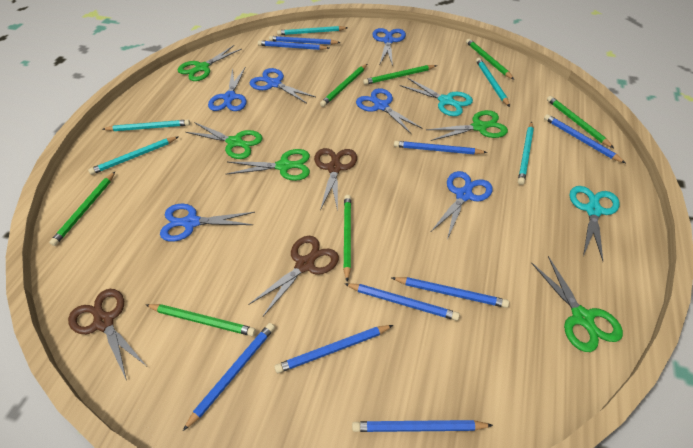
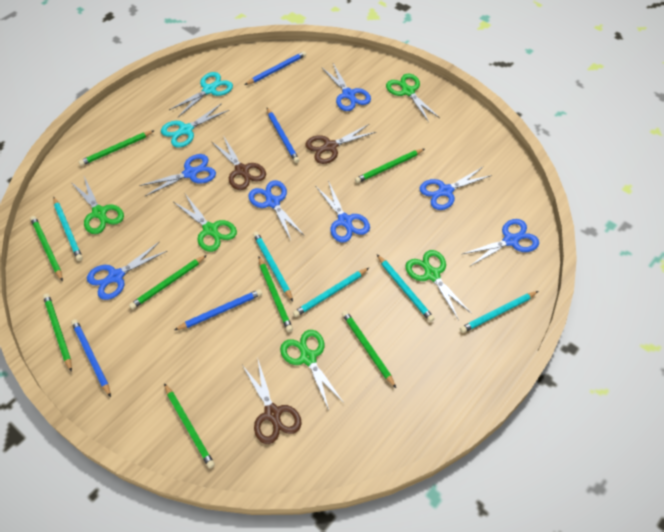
blue pencil: [183,323,275,431] [258,40,329,50] [269,36,341,45] [275,325,393,373] [344,283,460,321] [352,420,493,432] [392,277,509,308] [394,141,487,154] [544,114,625,163] = 9 -> [71,319,111,397] [175,289,262,330] [245,51,306,85] [267,108,300,163] = 4
blue scissors: [160,204,255,242] [208,68,247,111] [249,68,316,104] [356,88,422,134] [372,28,406,66] [431,171,493,240] = 6 -> [87,241,167,300] [139,154,216,196] [248,180,305,240] [316,180,370,242] [322,64,371,111] [419,166,492,210] [463,219,539,266] = 7
green pencil: [49,172,115,246] [146,304,256,336] [320,64,367,107] [343,195,351,281] [363,65,437,85] [466,39,514,80] [547,96,614,148] = 7 -> [30,216,63,281] [43,293,72,372] [79,130,155,166] [129,255,207,309] [164,383,215,468] [259,257,293,332] [342,310,396,388] [355,149,424,183] = 8

